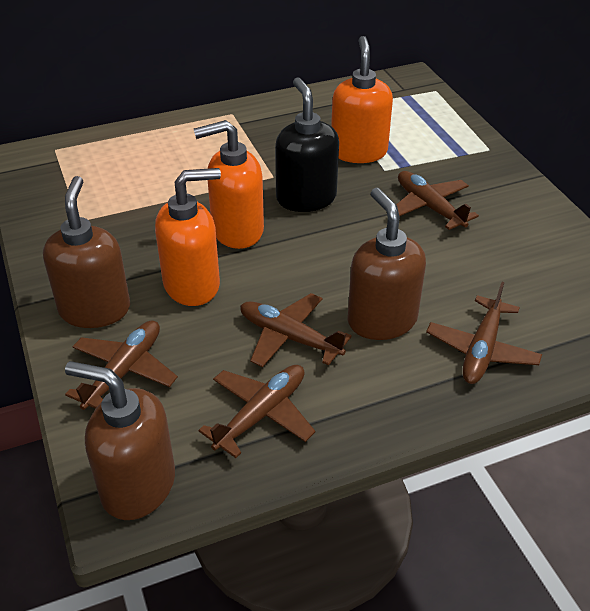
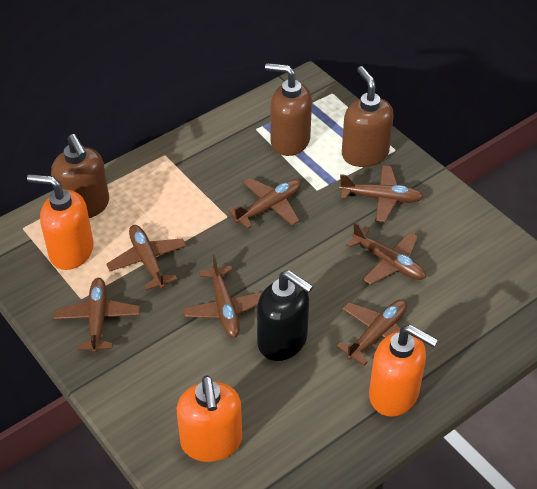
brown plane: [65,320,178,410] [198,365,315,458] [240,293,352,367] [396,171,479,230] [426,282,542,384] = 5 -> [54,278,140,354] [106,225,186,290] [182,255,262,338] [228,177,301,229] [336,300,407,365] [339,165,423,222] [346,222,426,285] = 7

